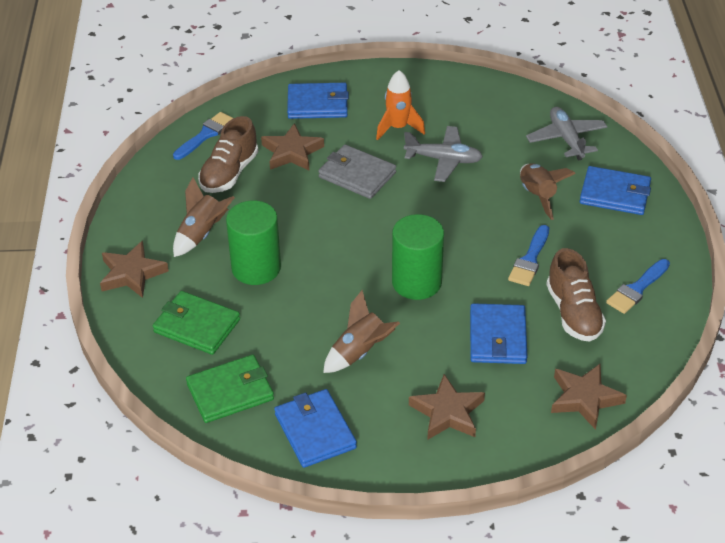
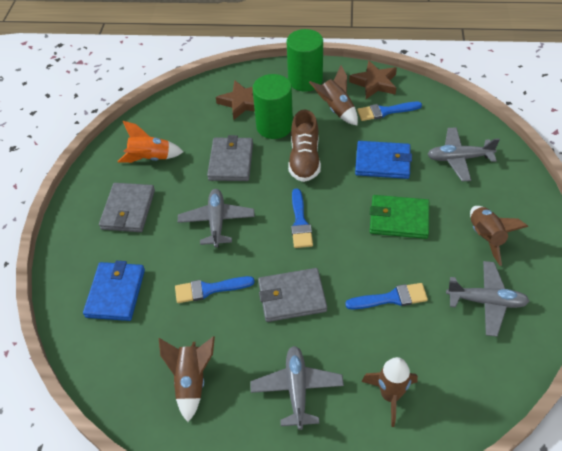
blue brush: [173,112,233,160] [508,225,549,286] [606,259,670,314] = 3 -> [175,276,255,303] [291,188,313,248] [345,283,428,310] [357,102,422,121] = 4
blue wallet: [274,389,357,468] [287,83,349,119] [470,303,528,364] [579,166,651,215] = 4 -> [83,261,145,321] [355,141,412,179] = 2
brown rocket: [173,177,235,257] [323,290,400,373] [520,163,576,220] = 3 -> [159,336,215,422] [309,66,358,125] [362,357,418,427] [470,206,528,266] = 4
brown shoe: [198,116,258,193] [546,248,606,342] = 2 -> [288,109,321,182] = 1
brown star: [100,241,169,298] [261,123,324,170] [409,374,485,440] [551,364,627,430] = 4 -> [216,80,255,120] [349,61,397,99] = 2
green wallet: [153,291,240,355] [186,355,274,423] = 2 -> [370,195,429,239] = 1
grey plane: [404,126,483,182] [526,107,608,160] = 2 -> [178,189,255,247] [250,346,344,430] [427,127,500,181] [446,261,529,337] = 4
grey wallet: [318,144,396,199] = 1 -> [99,183,155,232] [207,135,253,181] [258,268,327,322] = 3

